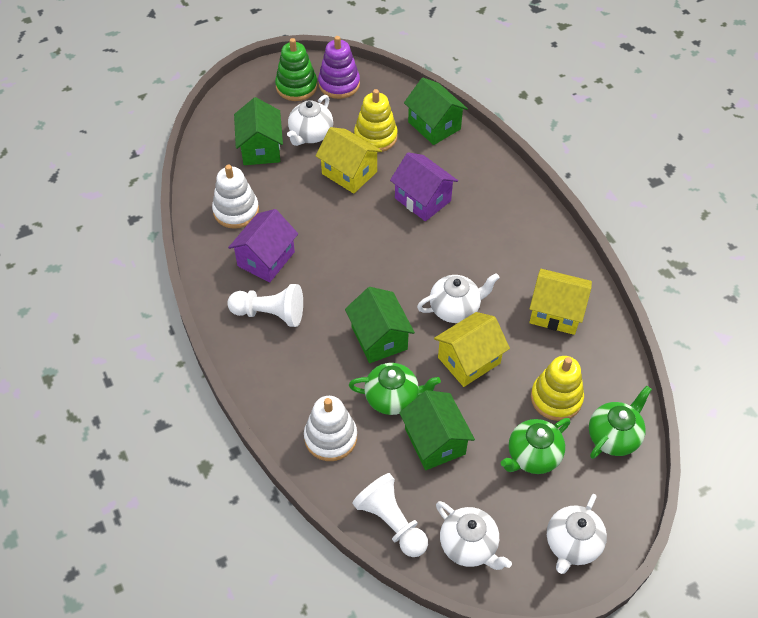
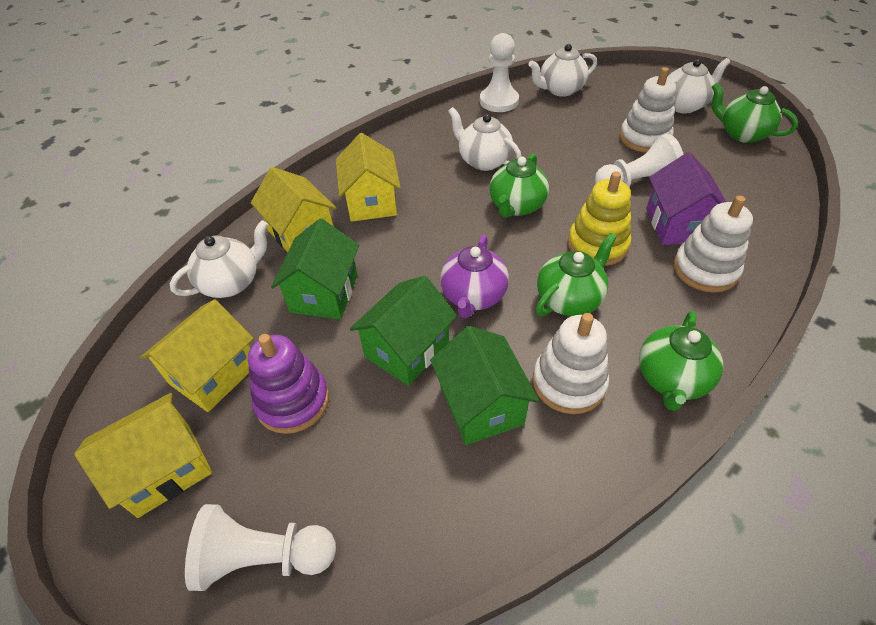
green house: [234,97,283,165] [345,287,415,363] [399,390,475,470] [404,78,468,145] = 4 -> [271,218,359,319] [350,276,457,386] [430,326,539,445] = 3
green stacking toy: [275,38,317,101] = 1 -> none = 0
green teapot: [349,363,441,415] [501,418,570,474] [589,386,652,459] = 3 -> [489,154,549,218] [536,233,617,316] [639,311,723,411] [712,83,798,143] = 4
purple house: [228,209,298,282] [390,152,458,221] = 2 -> [646,152,726,245] = 1
purple teapot: none = 0 -> [440,235,509,318] = 1
white pawn: [227,284,303,327] [352,473,428,557] = 2 -> [185,504,336,591] [480,33,519,112] [595,134,684,187] = 3
white stacking toy: [212,164,259,229] [304,396,357,461] = 2 -> [532,313,609,414] [620,67,676,153] [673,195,753,293] = 3
yellow house: [316,127,382,194] [434,312,510,387] [529,269,592,335] = 3 -> [74,393,212,518] [140,299,254,412] [251,167,336,252] [336,133,401,222] = 4
yellow stacking toy: [354,89,398,153] [531,356,584,421] = 2 -> [568,171,631,266] = 1

